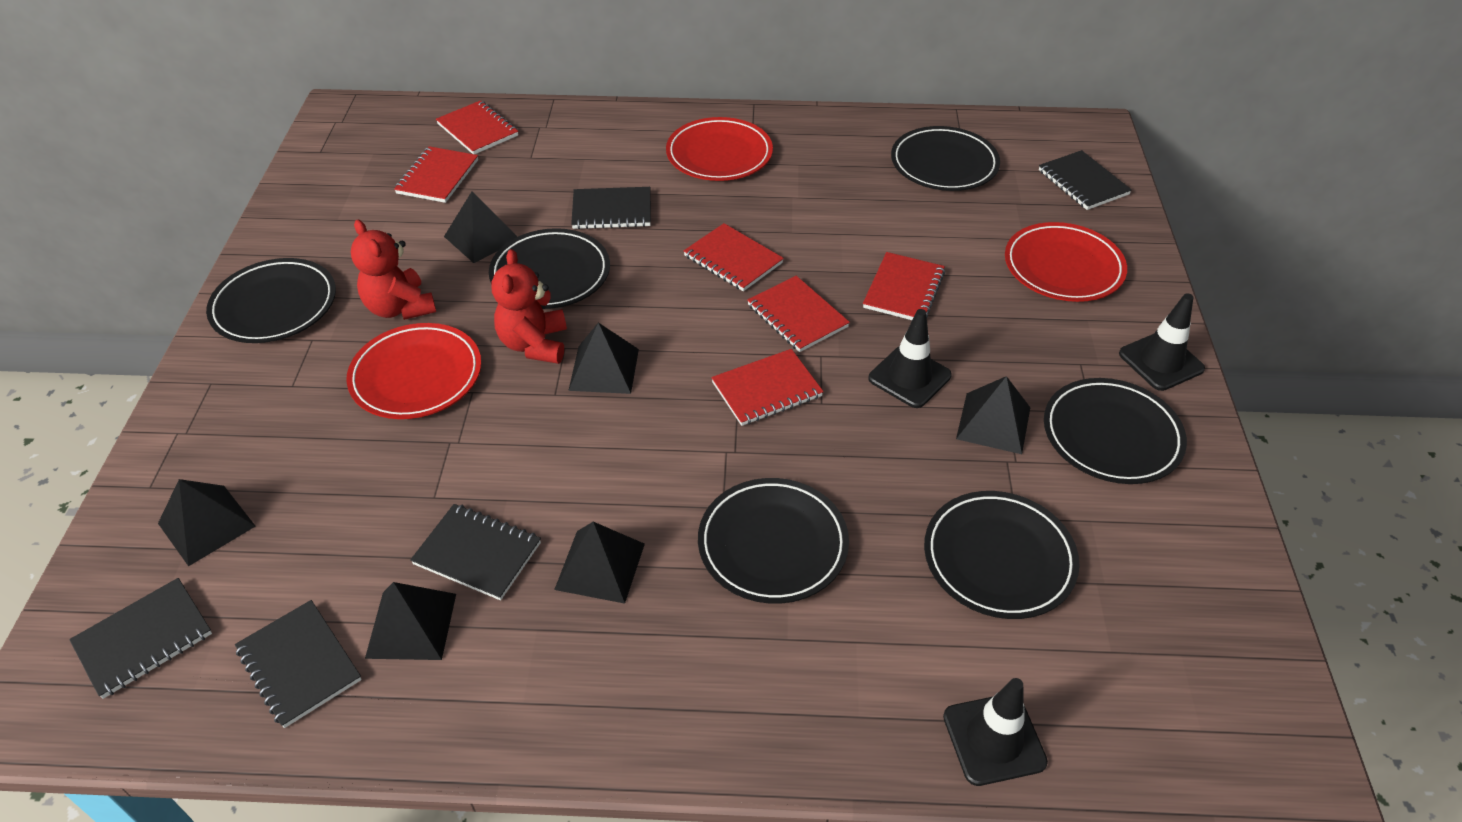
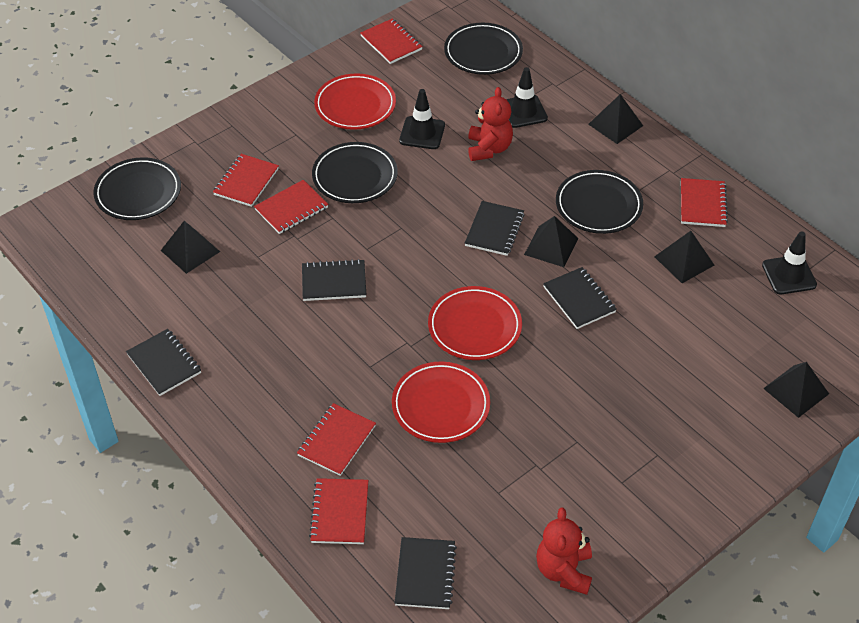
black plate: [206,258,336,343] [489,228,610,309] [698,478,849,604] [891,126,1000,191] [924,491,1080,619] [1044,378,1187,484] = 6 -> [93,157,181,220] [312,142,398,203] [444,23,523,75] [556,170,643,234] = 4
black pyramid: [158,479,256,567] [365,582,456,660] [444,191,518,263] [554,522,645,604] [568,322,639,394] [956,376,1030,454] = 6 -> [161,221,220,274] [524,216,578,267] [588,94,643,144] [654,231,714,283] [763,362,829,418] = 5

